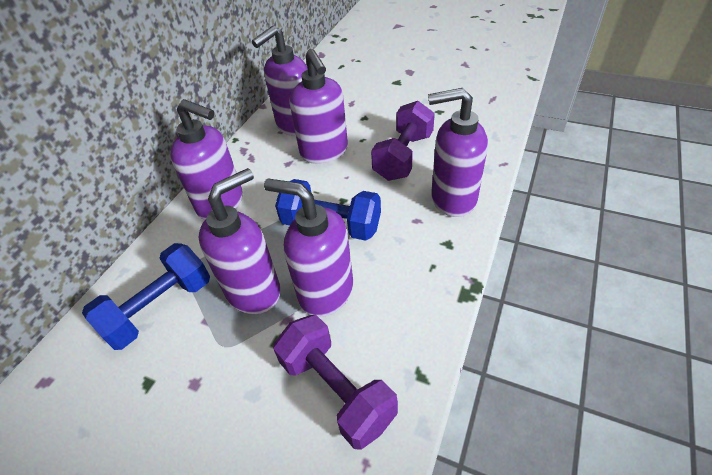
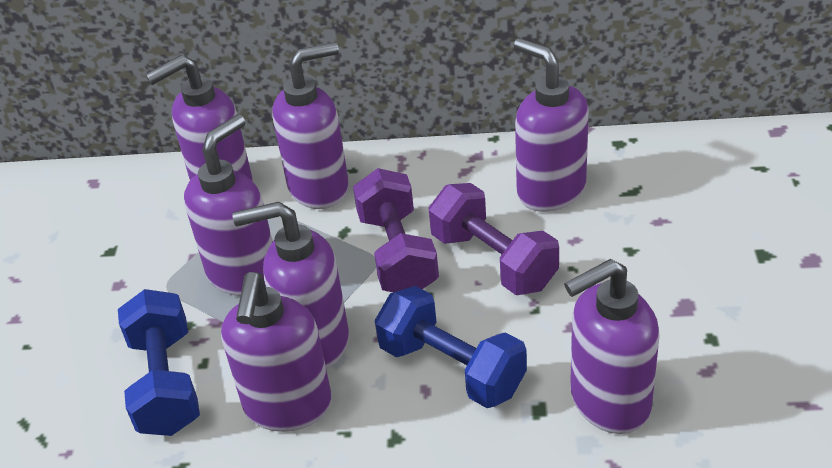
purple soap dispenser: [170,99,243,220] [198,168,281,314] [252,25,308,136] [264,178,353,317] [290,49,348,164] [428,88,488,217] = 6 -> [145,55,253,181] [184,115,273,296] [221,272,332,432] [232,202,349,369] [272,42,349,209] [514,38,589,212] [564,259,660,434] = 7

